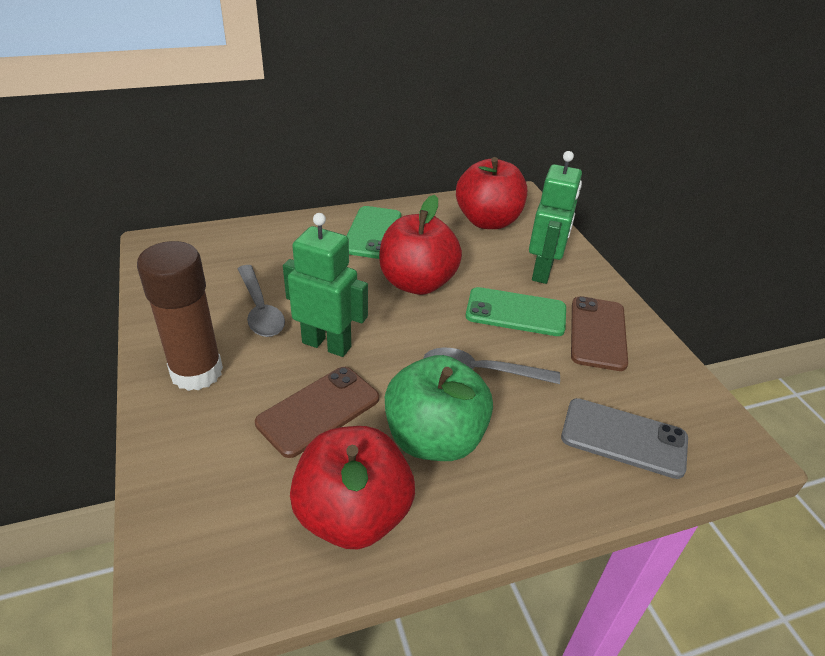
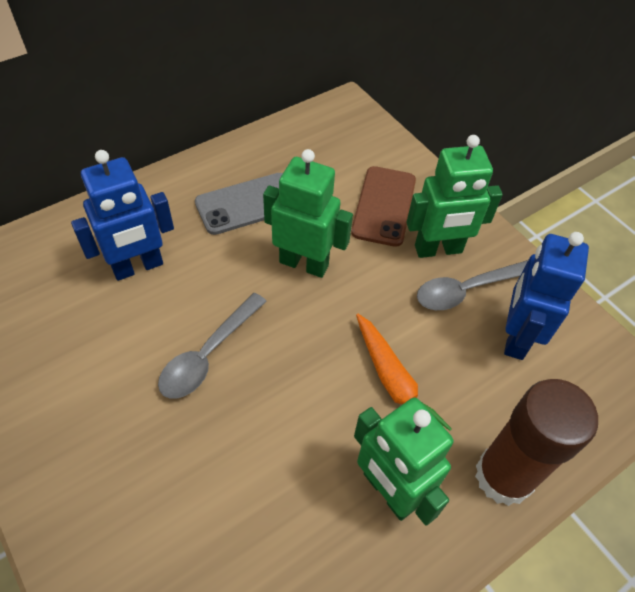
blue robot: none = 0 -> [71,150,174,281] [504,232,589,360] = 2
brown phone: [255,367,379,458] [571,296,628,371] = 2 -> [351,166,416,247] = 1
green apple: [385,355,493,461] = 1 -> none = 0
green phone: [346,206,401,259] [466,287,566,336] = 2 -> none = 0
green robot: [283,213,368,357] [529,151,582,284] = 2 -> [263,149,353,278] [354,398,453,526] [407,135,503,258] = 3
orange carrot: none = 0 -> [356,314,452,431] = 1
red apple: [290,426,415,549] [379,195,462,295] [456,157,527,229] = 3 -> none = 0

